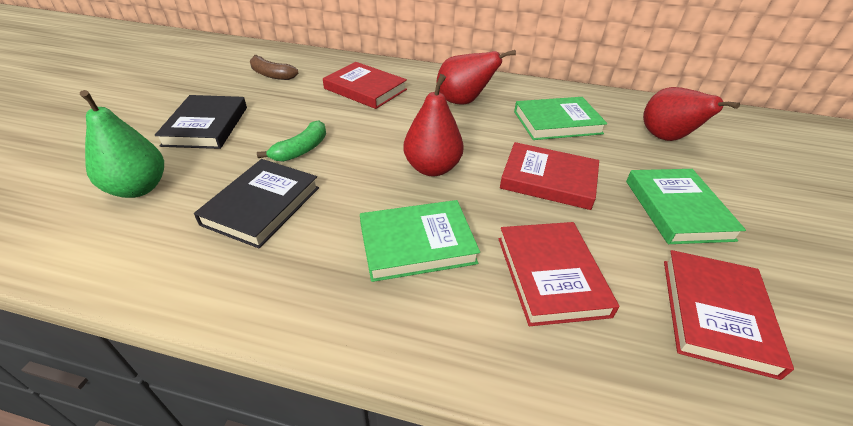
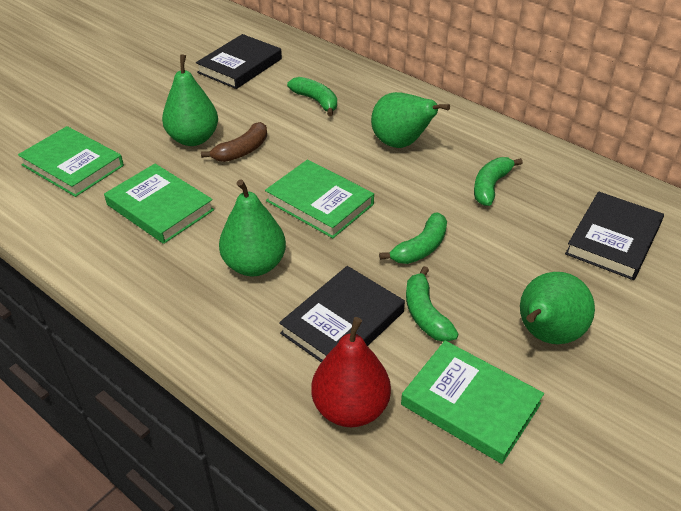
black book: [155,95,247,149] [194,159,319,248] = 2 -> [196,34,282,89] [279,266,405,362] [565,191,664,280] = 3
green banana: [257,120,326,162] = 1 -> [287,77,337,116] [379,212,447,264] [406,266,459,342] [474,157,523,206] = 4
green book: [360,200,480,282] [514,97,607,140] [626,169,746,244] = 3 -> [18,126,124,197] [104,164,214,244] [265,159,374,238] [401,340,544,464] = 4
green pear: [80,90,164,198] = 1 -> [162,54,218,146] [219,179,286,276] [371,92,450,148] [520,272,595,344] = 4
red book: [323,62,407,109] [499,222,619,326] [500,142,599,210] [664,250,794,380] = 4 -> none = 0
red pear: [404,74,464,176] [436,50,516,105] [643,87,740,141] = 3 -> [311,317,391,427] = 1

